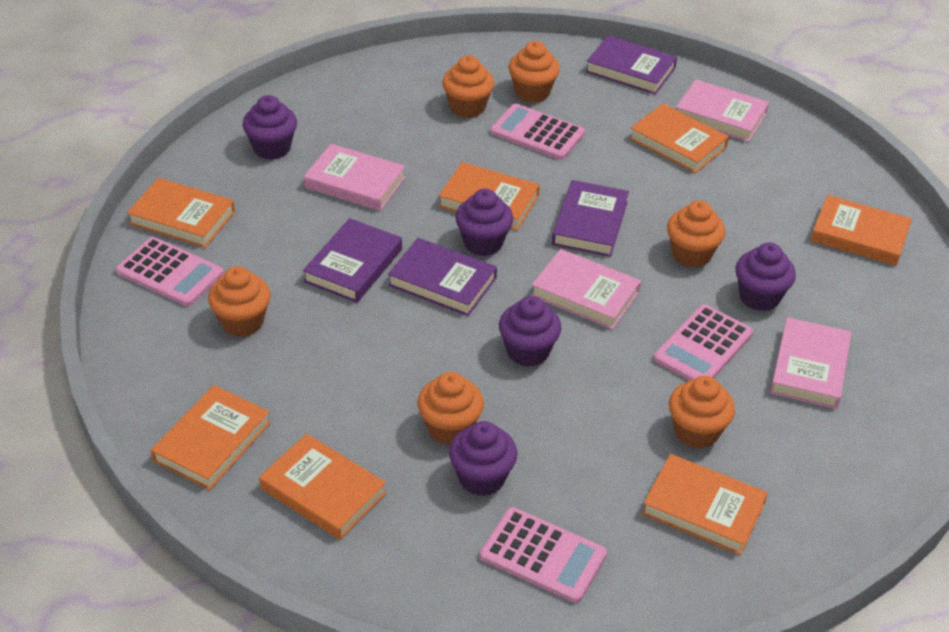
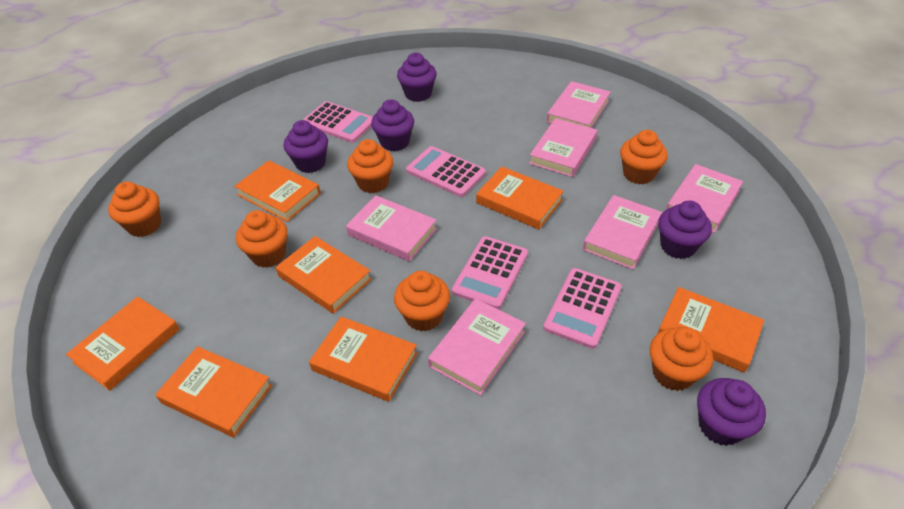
pink book: [304,144,406,211] [531,249,641,330] [676,79,769,142] [770,317,851,409] = 4 -> [346,195,437,262] [428,299,526,395] [529,118,597,177] [547,81,611,128] [583,195,662,270] [666,164,743,233] = 6
purple book: [303,218,402,303] [388,238,497,316] [552,180,629,257] [586,35,677,95] = 4 -> none = 0

